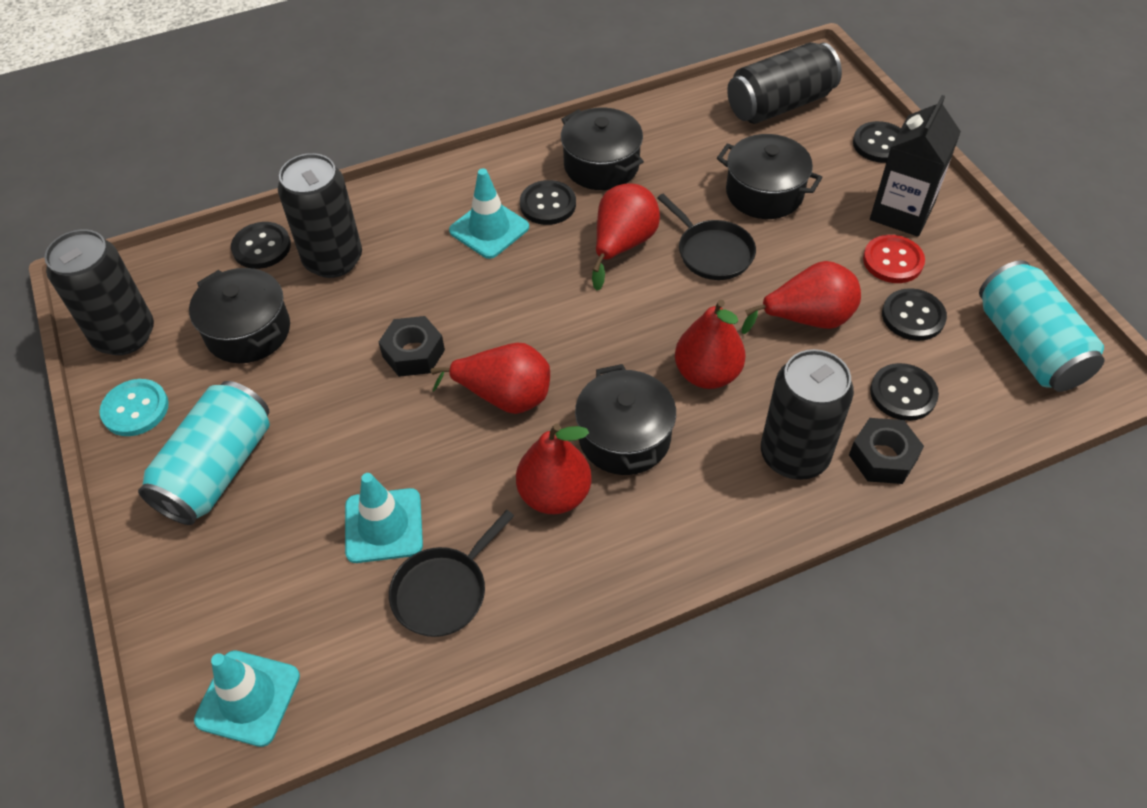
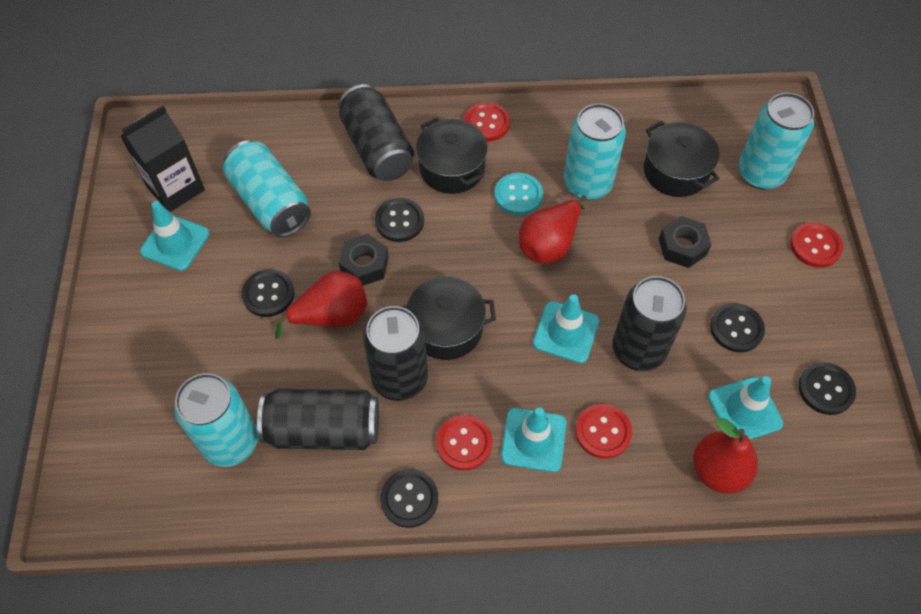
black pan: [389,510,514,637] [657,194,756,280] = 2 -> none = 0
black pot: [189,268,290,363] [561,108,644,190] [575,364,676,475] [717,134,823,219] = 4 -> [401,277,496,360] [416,117,488,194] [644,121,719,197] = 3
red button: [863,235,925,283] = 1 -> [436,415,492,470] [464,102,510,141] [575,404,632,459] [790,222,843,268] = 4
red pear: [431,343,550,414] [516,424,592,514] [592,184,660,290] [675,300,746,389] [742,261,861,334] = 5 -> [271,271,367,339] [519,195,587,263] [693,417,758,494] = 3
turquoise can: [138,381,270,525] [979,260,1104,392] = 2 -> [174,373,258,467] [223,140,311,237] [564,103,626,200] [738,93,814,190] = 4
turquoise traffic cone: [194,650,300,747] [345,473,423,563] [449,168,529,259] = 3 -> [140,201,209,271] [501,407,567,472] [533,294,600,363] [708,376,783,440] = 4

